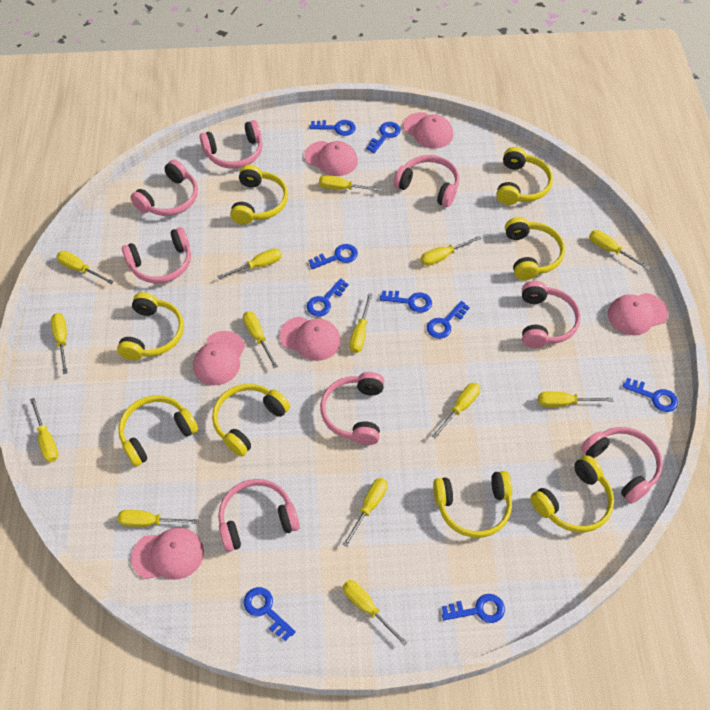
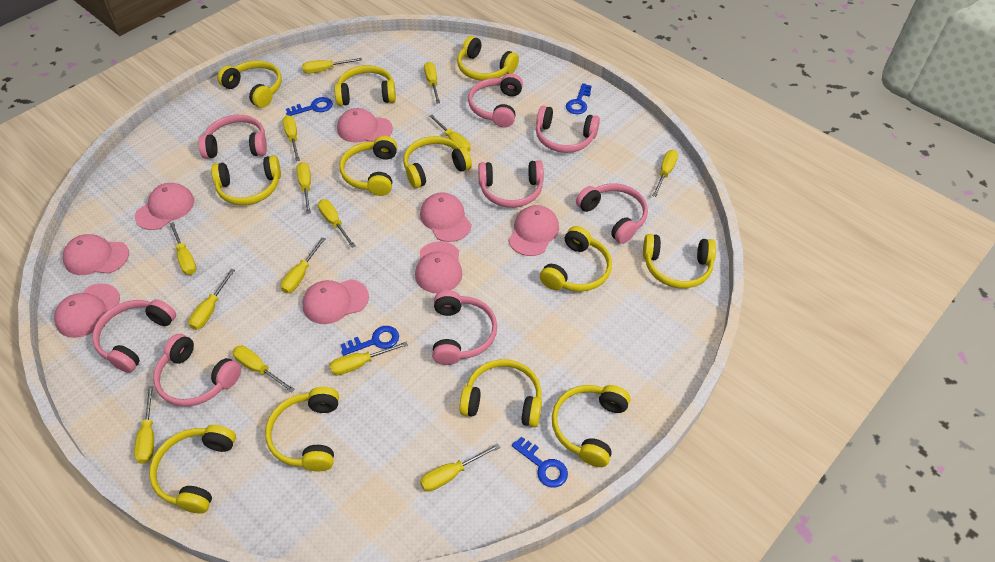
blue key: [244,587,296,641] [307,278,349,317] [309,244,358,269] [310,120,356,136] [366,122,401,153] [380,291,432,313] [427,301,470,339] [442,594,505,623] [622,378,678,412] = 9 -> [286,97,333,116] [341,326,399,356] [512,437,568,488] [566,83,591,114] = 4
pink cap: [131,528,204,580] [193,331,245,385] [279,316,341,361] [304,141,358,176] [403,112,453,149] [608,293,668,335] = 6 -> [54,283,120,338] [63,234,129,275] [135,183,194,230] [302,279,369,324] [337,108,393,143] [415,241,462,293] [420,192,472,242] [508,205,559,256] = 8
yellow headphones: [117,292,184,360] [118,395,198,467] [212,384,290,456] [230,165,288,225] [433,471,512,538] [496,147,553,205] [505,217,565,280] [530,455,614,533] = 8 -> [149,425,236,513] [211,155,281,205] [217,61,282,108] [265,387,339,471] [334,65,396,106] [340,136,397,196] [403,136,472,188] [457,36,519,81] [459,359,542,427] [540,226,612,292] [552,385,630,467] [643,234,716,288] = 12

